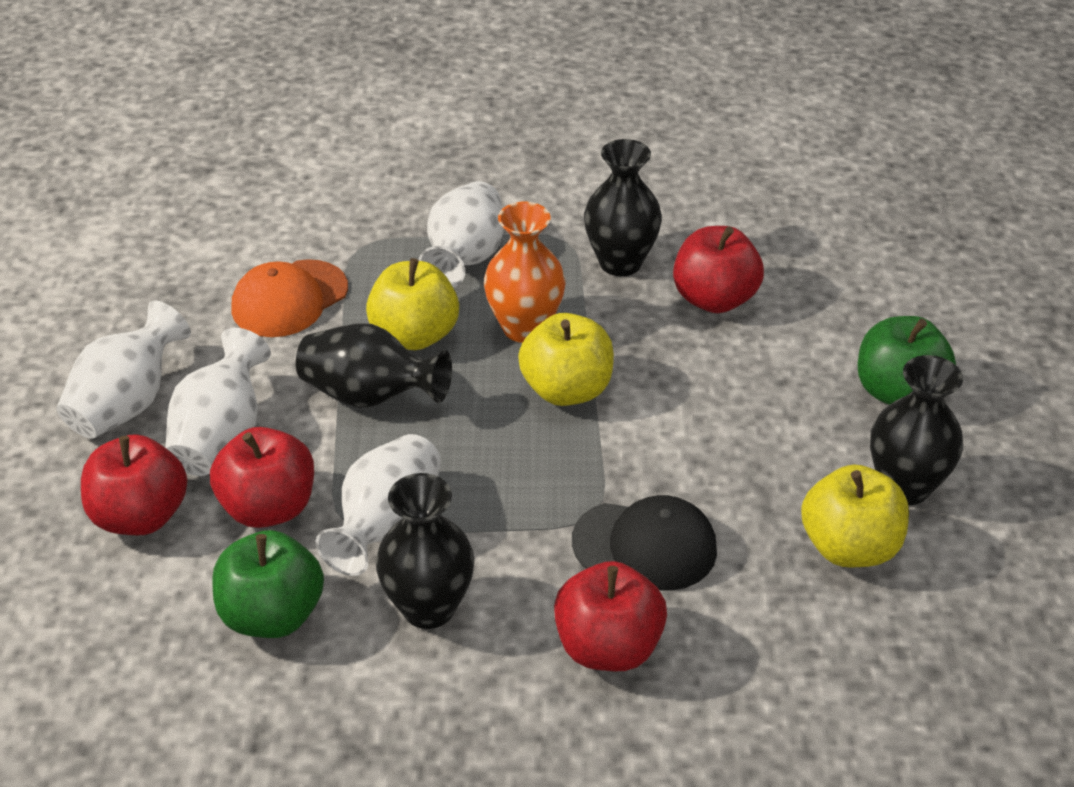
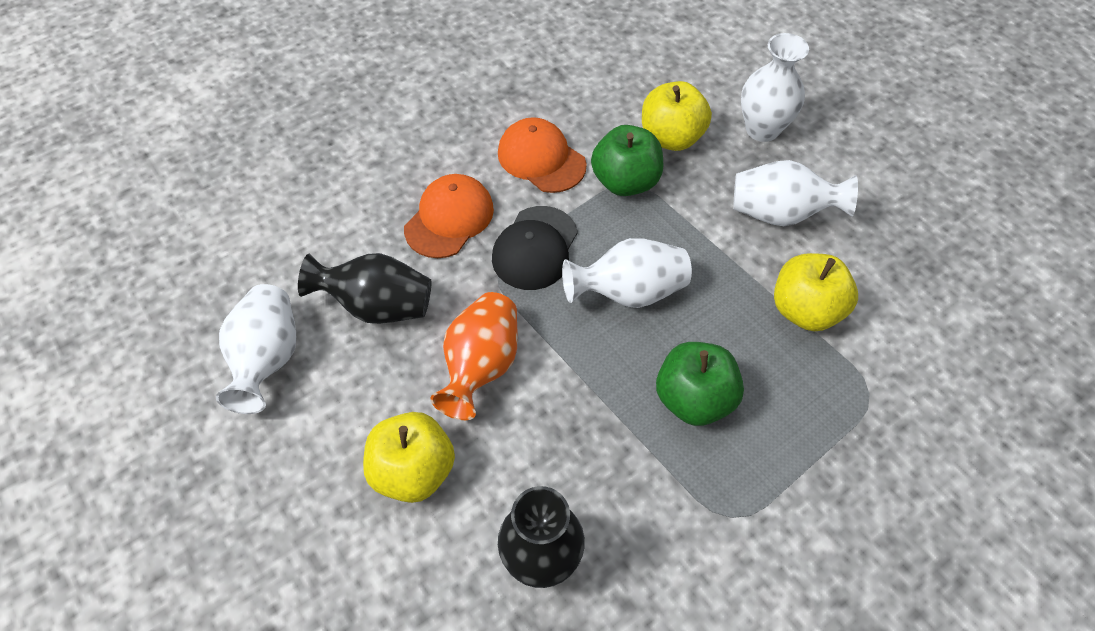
black vase: [296,324,452,408] [376,473,475,629] [584,139,662,276] [870,355,963,505] = 4 -> [298,253,431,324] [498,486,585,588] = 2
orange cap: [232,259,348,337] = 1 -> [404,174,494,258] [498,117,587,193] = 2
red apple: [81,434,187,535] [210,427,314,528] [554,561,667,671] [673,226,764,313] = 4 -> none = 0

